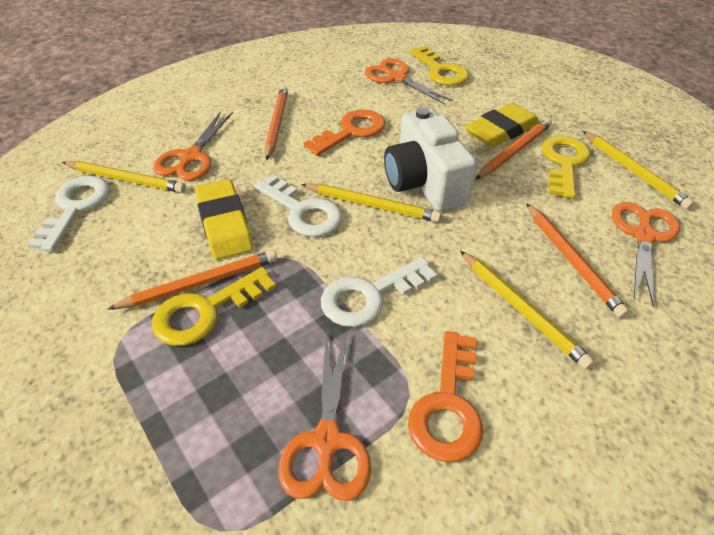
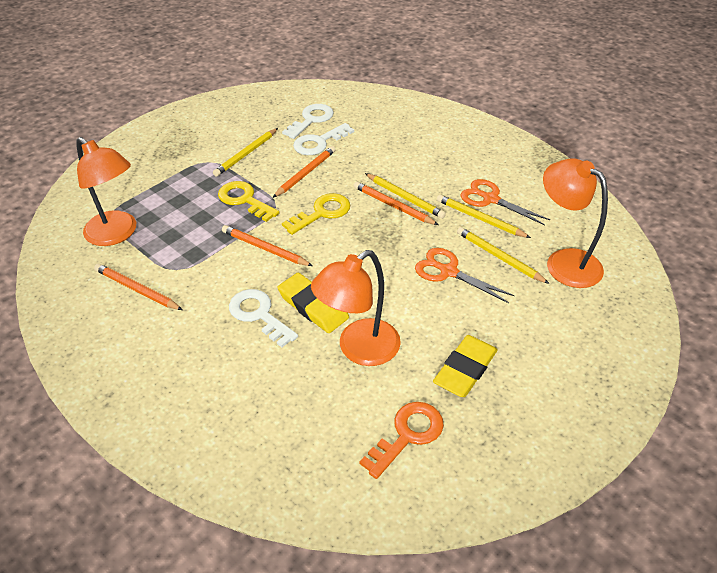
orange key: [304,110,385,156] [408,331,483,462] = 2 -> [359,402,444,479] = 1
orange lamp: none = 0 -> [76,137,136,246] [311,250,401,366] [543,158,608,288] = 3
orange scissors: [153,111,233,181] [278,334,371,501] [365,58,454,105] [612,202,680,308] = 4 -> [415,248,515,303] [460,179,550,225] = 2
white camera: [384,107,477,211] = 1 -> none = 0
yellow key: [152,267,276,346] [409,46,469,86] [542,136,591,199] = 3 -> [218,181,279,222] [282,193,350,235] = 2

